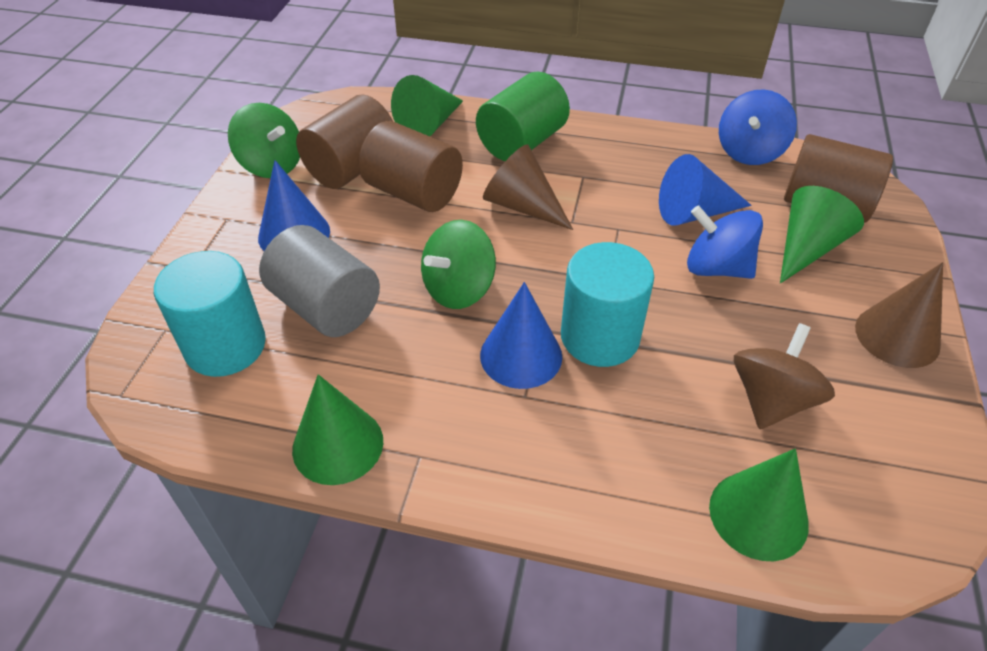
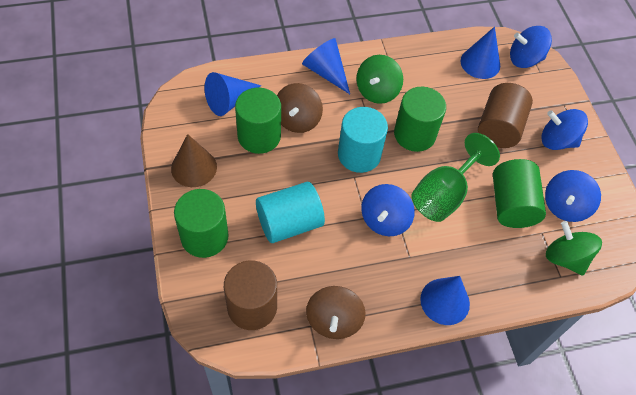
blue cone: [258,160,330,251] [480,282,562,389] [659,154,752,226] = 3 -> [205,72,261,116] [302,38,350,94] [420,276,470,325] [461,27,500,79] = 4
blue spinning top: [687,205,763,279] [719,89,797,165] = 2 -> [361,184,415,236] [510,26,552,68] [541,109,588,150] [545,170,601,222] = 4
brown cone: [483,144,573,230] [855,262,943,368] = 2 -> [171,134,217,187] = 1
brown cylinder: [296,95,393,189] [359,121,463,212] [784,134,893,223] = 3 -> [224,260,277,330] [478,83,533,148] = 2
brown spinning top: [734,323,835,429] = 1 -> [277,83,323,133] [306,286,366,339] = 2
green cone: [292,374,383,485] [391,75,463,136] [709,448,809,561] [780,186,864,284] = 4 -> none = 0
green cylinder: [476,72,570,161] = 1 -> [174,189,229,258] [235,88,281,154] [394,87,446,152] [493,159,546,228] = 4
green goblet: none = 0 -> [412,133,500,222] = 1
grey cylinder: [259,225,380,337] = 1 -> none = 0

